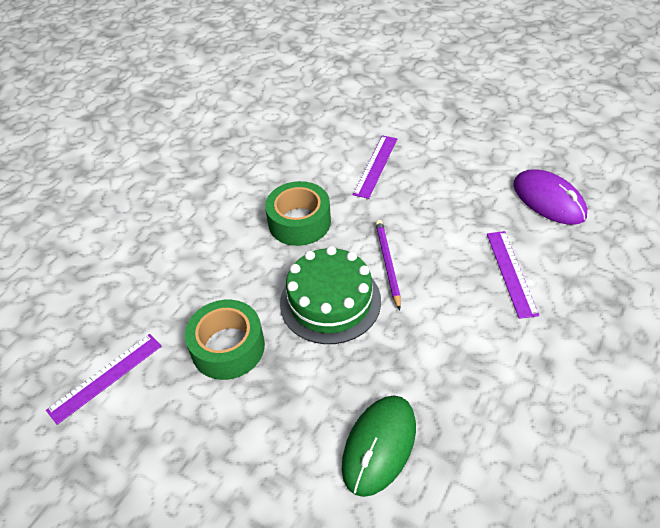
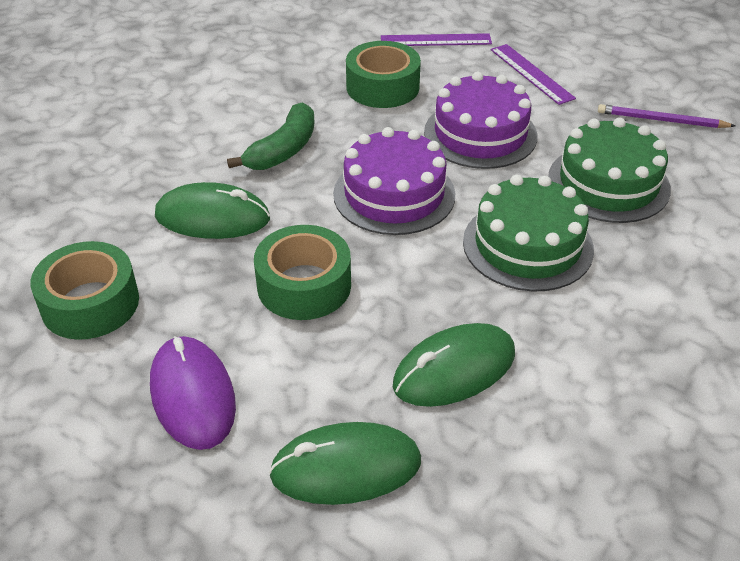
green banana: none = 0 -> [227,102,314,170] = 1
green cake: [280,246,381,344] = 1 -> [463,175,594,291] [548,117,671,223] = 2
green mouse: [342,395,416,497] = 1 -> [155,182,270,239] [269,422,421,505] [393,323,515,407] = 3
green tape: [185,300,265,380] [265,181,331,246] = 2 -> [30,241,139,340] [254,225,351,320] [346,41,421,108] = 3
purple cake: none = 0 -> [333,127,455,235] [424,72,537,169] = 2
purple ruler: [46,334,162,425] [353,135,397,199] [487,231,539,319] = 3 -> [381,33,492,46] [491,44,576,105] = 2

